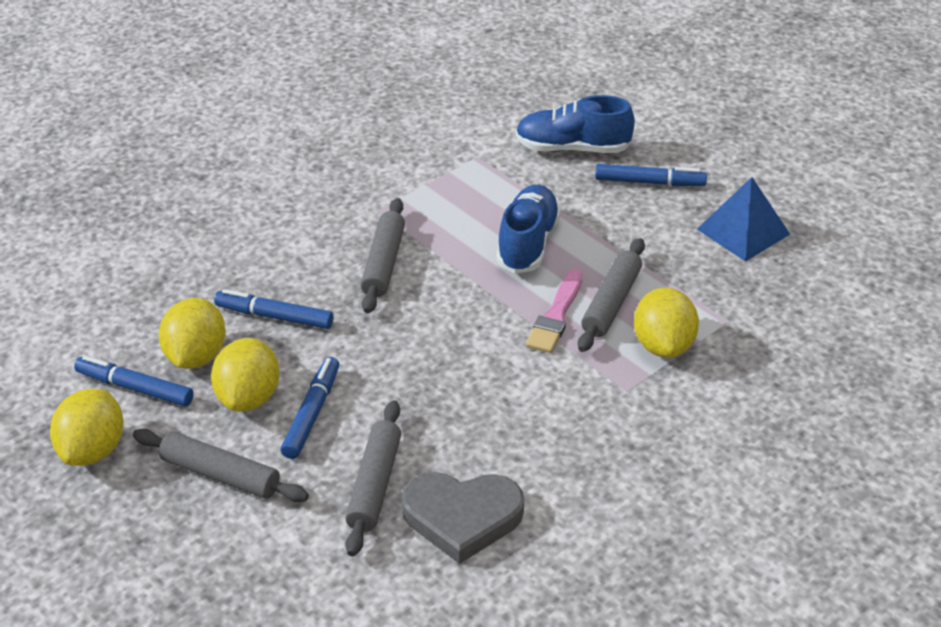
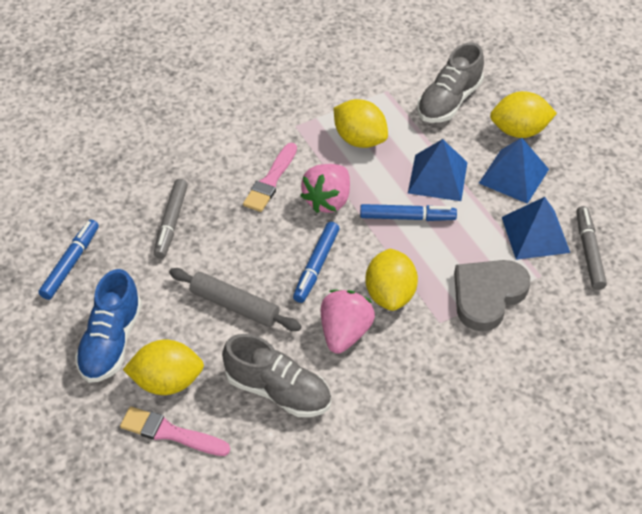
blue marker: [74,356,194,406] [214,289,333,329] [281,357,339,459] [595,164,707,186] = 4 -> [38,220,99,300] [293,222,340,303] [360,204,457,221] = 3
blue pyramid: [697,177,790,261] = 1 -> [408,139,468,201] [479,138,549,204] [502,197,570,260] = 3
blue shoe: [496,185,561,274] [515,95,635,153] = 2 -> [75,269,142,383] = 1
grey marker: none = 0 -> [154,179,188,259] [576,206,607,290] = 2
grey rolling pin: [133,429,309,502] [345,400,401,556] [361,198,405,313] [578,238,645,352] = 4 -> [169,268,302,331] = 1
grey shoe: none = 0 -> [222,334,331,417] [417,43,484,123] = 2
pink brush: [526,269,583,353] = 1 -> [120,406,230,456] [243,143,297,212] = 2
pink strawberry: none = 0 -> [300,164,350,213] [321,290,375,354] = 2

